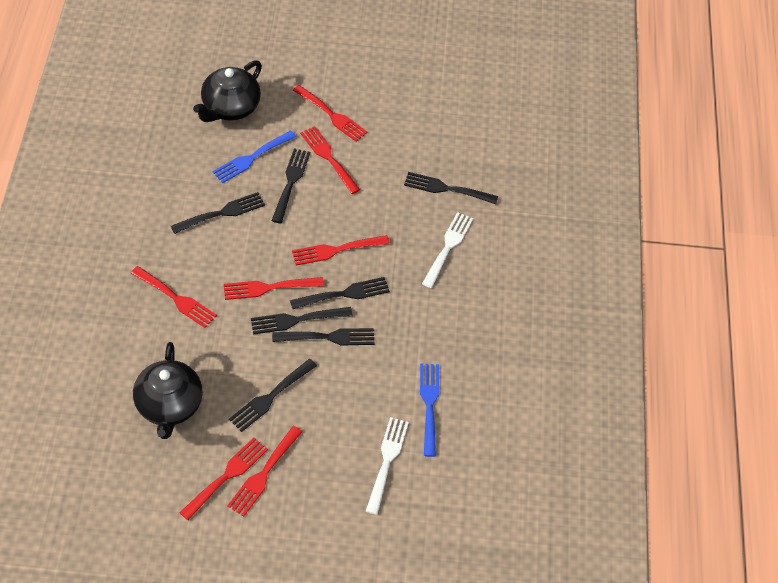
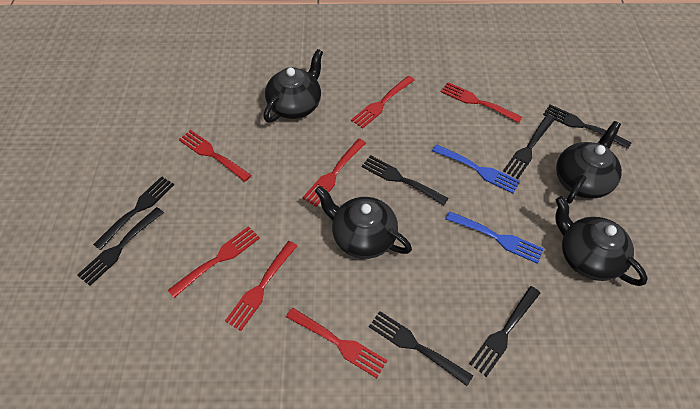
black teapot: [133,342,203,439] [193,60,262,122] = 2 -> [263,49,323,122] [315,186,412,259] [556,121,622,204] [556,196,648,286] = 4
white fork: [366,417,409,515] [422,212,473,288] = 2 -> none = 0

